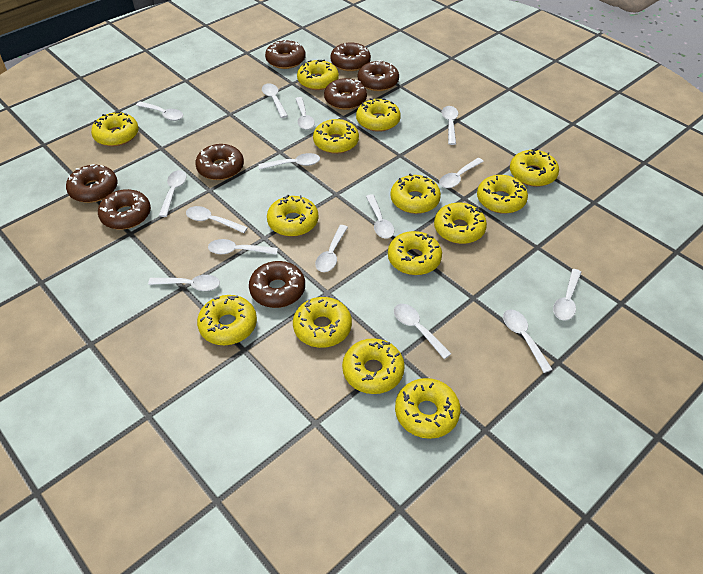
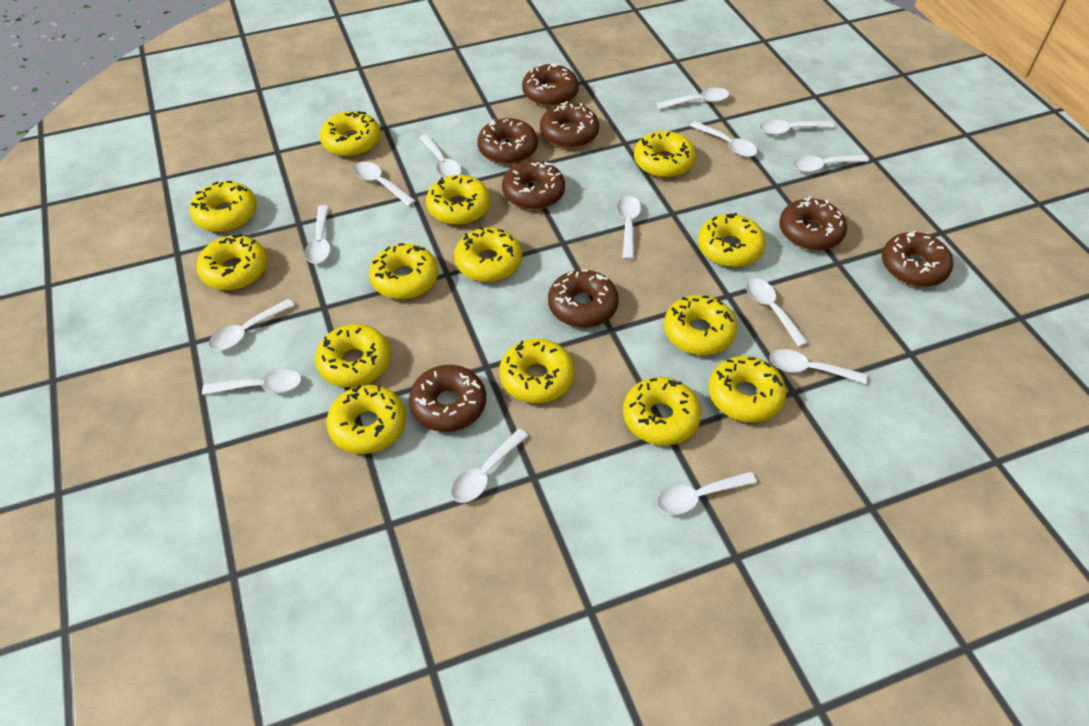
white spoon: [136,101,183,121] [148,275,220,291] [159,170,187,217] [186,206,248,233] [208,239,278,255] [259,153,320,170] [262,83,288,118] [296,97,315,130] [315,225,348,272] [366,194,394,238] [394,304,451,359] [439,158,484,188] [442,106,458,145] [503,309,553,373] [553,269,581,321] = 15 -> [202,369,302,395] [208,299,295,351] [305,205,331,264] [354,161,416,206] [419,134,462,178] [451,429,528,503] [617,196,641,260] [656,87,729,110] [657,472,757,515] [690,121,758,157] [746,278,809,347] [759,120,834,135] [770,349,868,384] [793,155,869,173] = 14

